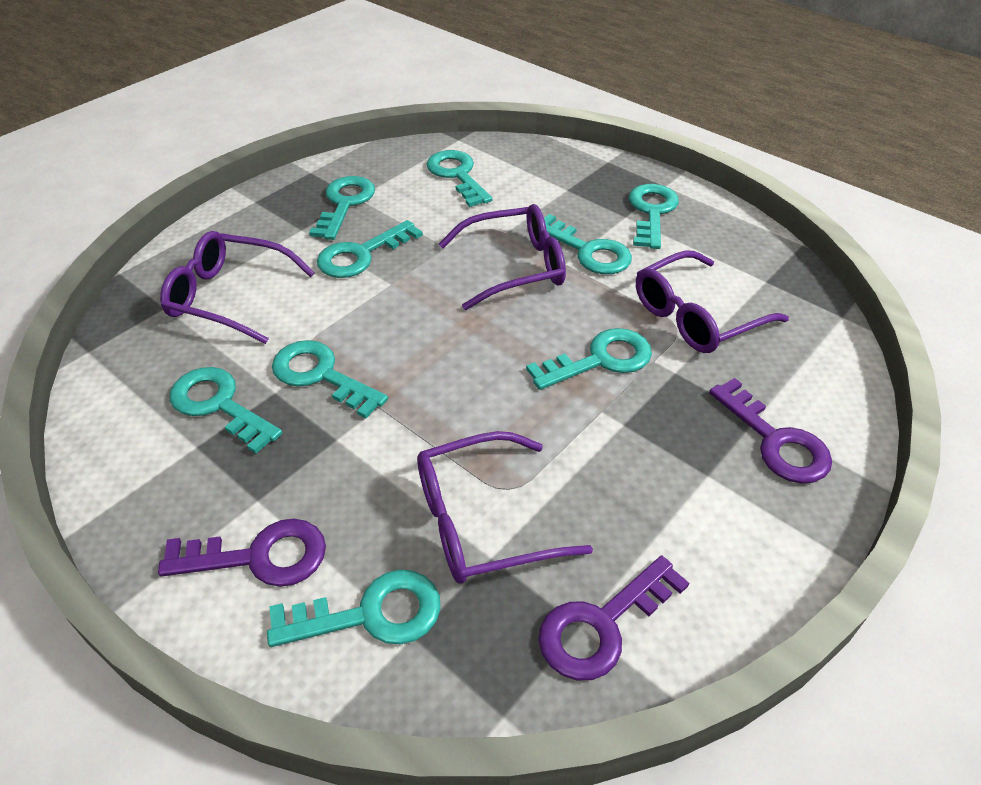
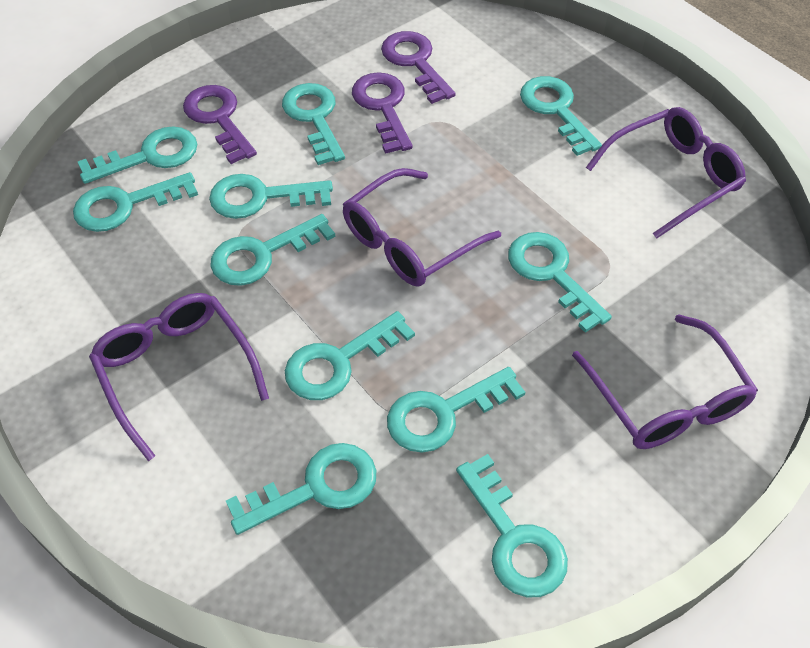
turquoise key: [170,367,282,454] [267,570,441,647] [272,340,388,419] [309,176,375,240] [317,220,423,278] [427,150,492,207] [526,328,652,390] [544,214,632,274] [629,184,679,249] = 9 -> [73,172,198,232] [78,126,197,184] [209,174,333,219] [210,214,335,286] [226,443,376,535] [282,83,345,165] [285,311,415,400] [387,367,525,453] [456,454,568,598] [508,232,612,333] [520,76,602,156] = 11

